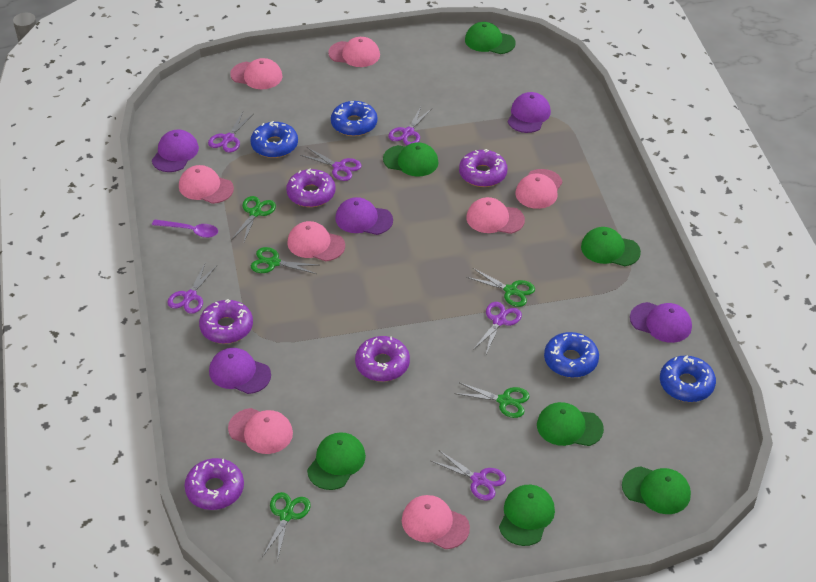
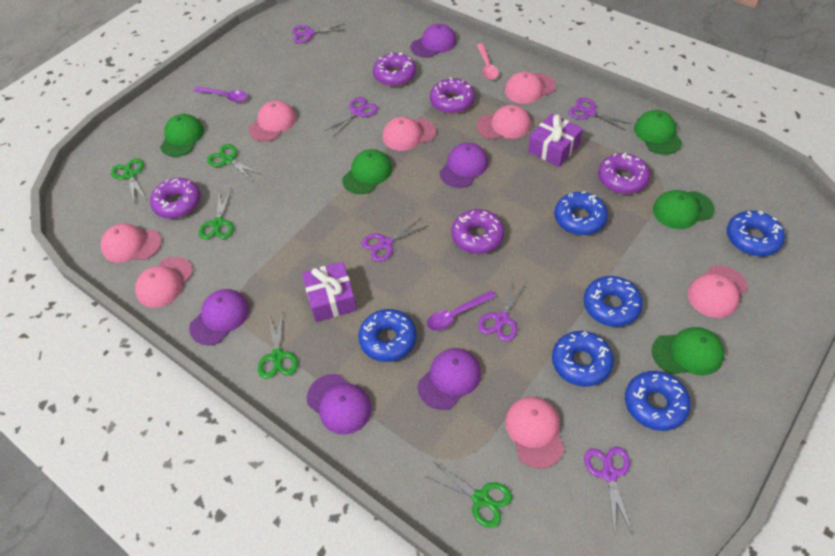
blue donut: [250,121,298,158] [331,101,377,136] [544,332,599,378] [660,355,716,402] = 4 -> [358,309,417,362] [552,331,614,387] [554,192,608,235] [584,276,643,327] [625,371,691,431] [727,211,785,256] = 6
green cap: [307,432,366,490] [383,142,439,177] [465,22,516,54] [499,485,555,546] [537,402,604,446] [581,227,641,266] [622,466,691,514] = 7 -> [160,114,204,157] [342,149,392,194] [634,110,683,155] [652,327,724,375] [653,190,715,229] = 5
pink spoon: none = 0 -> [477,43,499,80] = 1
purple gift: none = 0 -> [302,262,357,322] [528,114,583,167] = 2
purple spoon: [152,219,218,238] = 1 -> [194,87,247,102] [427,290,496,331] = 2

